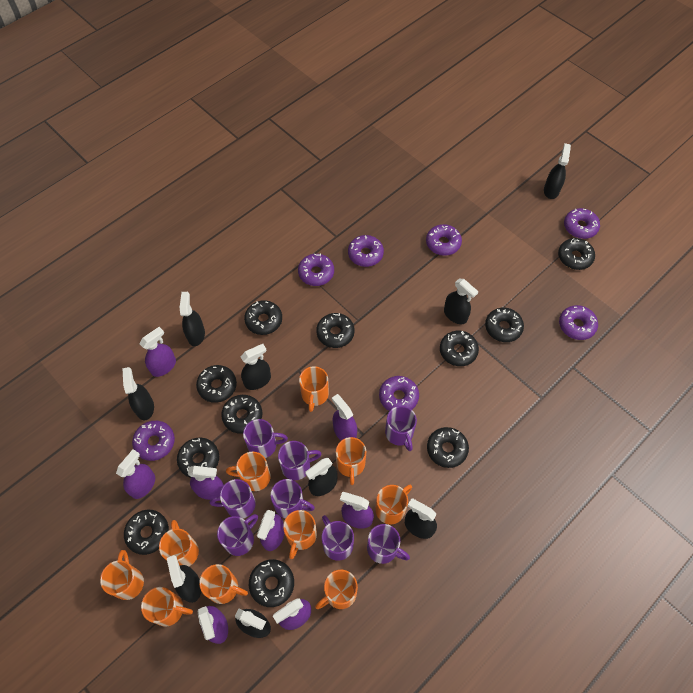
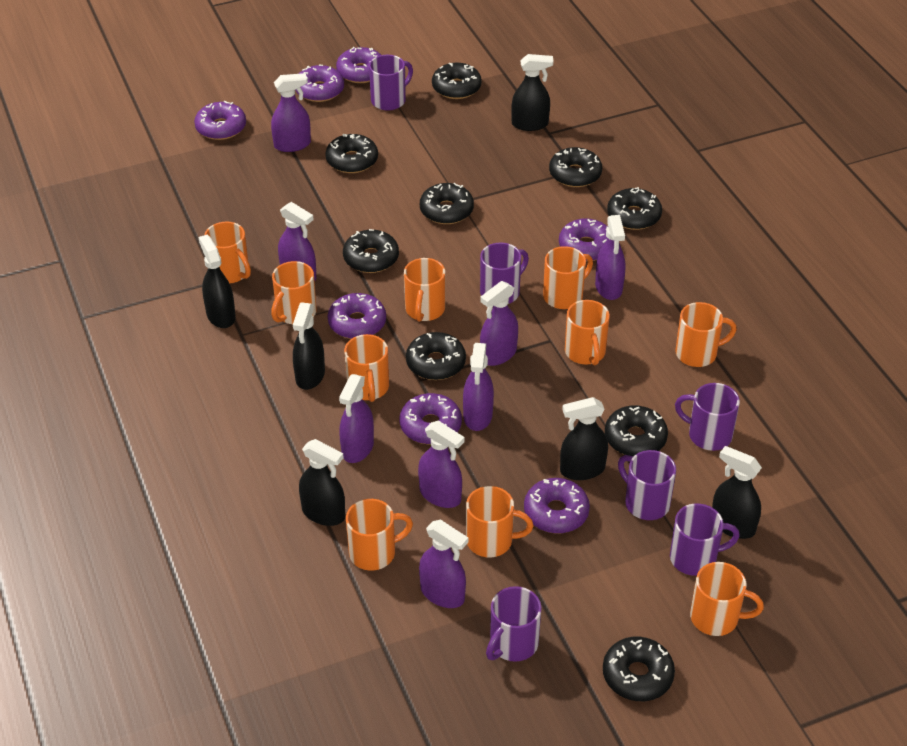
black donut: [124,510,169,555] [177,438,219,478] [196,365,237,403] [221,395,262,434] [244,300,282,335] [249,559,294,607] [316,313,355,348] [427,427,469,468] [440,331,479,366] [485,308,524,342] [558,238,595,270] = 11 -> [325,134,378,173] [343,229,399,273] [406,332,466,380] [420,183,474,224] [432,63,482,99] [549,147,602,187] [603,637,675,701] [605,405,668,457] [607,187,662,230] = 9
black spray bottle: [122,367,154,420] [167,555,201,603] [180,292,205,346] [235,608,271,638] [241,344,271,390] [305,458,338,496] [405,498,437,539] [444,279,479,324] [544,143,571,199] = 9 -> [199,235,236,328] [293,302,325,390] [299,439,345,526] [511,54,553,131] [560,397,608,480] [712,446,762,539] = 6
purple mug: [210,479,256,519] [217,514,258,556] [243,419,288,458] [271,479,315,518] [278,441,321,480] [322,515,354,561] [367,524,410,564] [385,406,417,451] = 8 -> [369,55,413,111] [480,242,529,304] [486,586,542,662] [618,450,676,520] [670,504,740,576] [675,383,740,451] = 6

